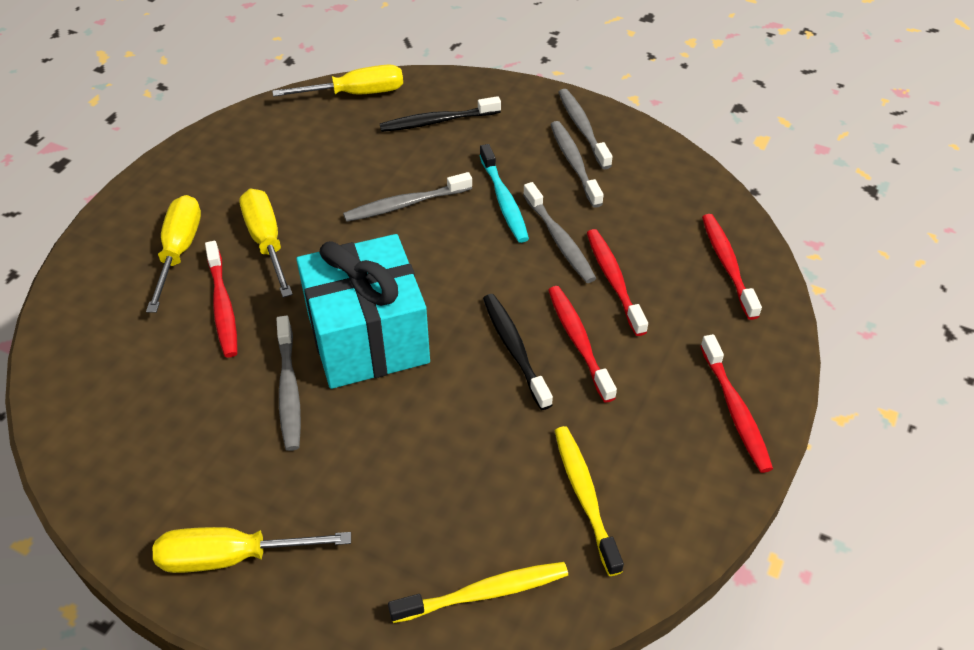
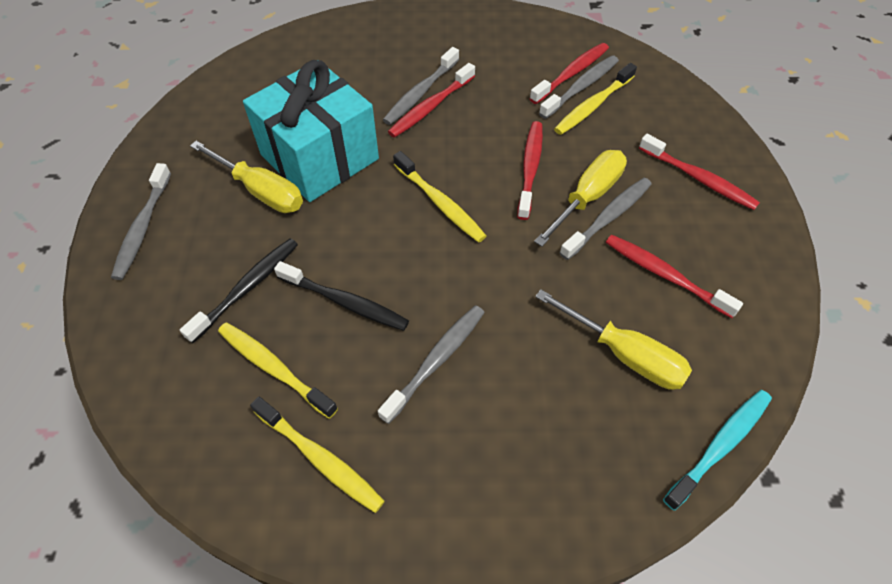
yellow screwdriver: [146,195,201,313] [153,527,351,573] [239,189,293,298] [272,64,403,97] = 4 -> [190,141,303,213] [534,150,627,247] [535,289,692,390] = 3
yellow toothbrush: [388,562,568,623] [555,426,624,576] = 2 -> [218,323,338,419] [250,396,385,513] [393,151,486,243] [554,63,637,135] = 4

